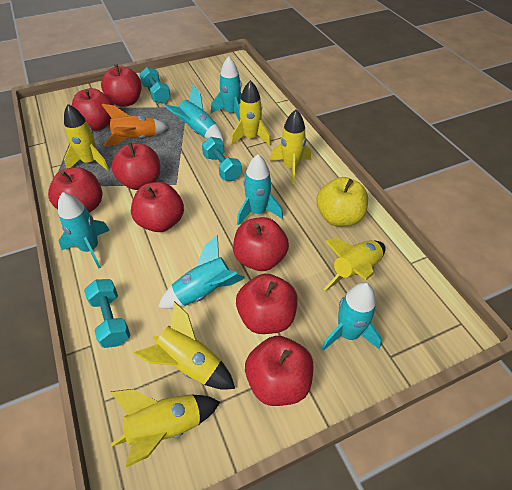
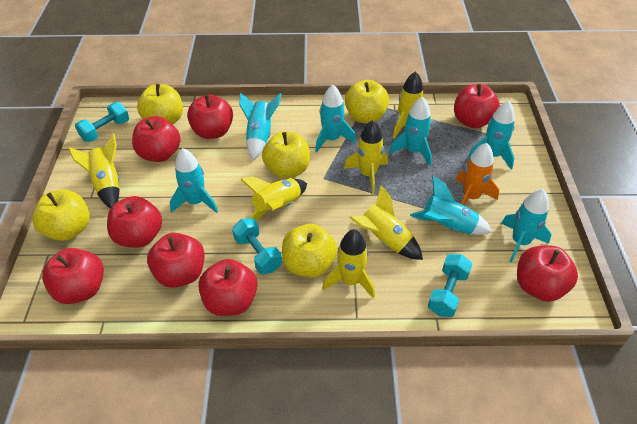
turquoise rocket: [58,192,110,269] [158,235,245,309] [164,85,224,142] [211,56,242,121] [237,154,283,226] [321,282,382,351] = 6 -> [170,148,218,213] [240,93,282,160] [315,85,356,152] [389,96,432,166] [410,176,492,235] [468,101,515,170] [501,189,551,262] = 7
yellow apple: [317,177,368,227] = 1 -> [32,190,90,241] [137,84,183,124] [262,131,310,179] [282,224,337,278] [345,80,389,123] = 5

